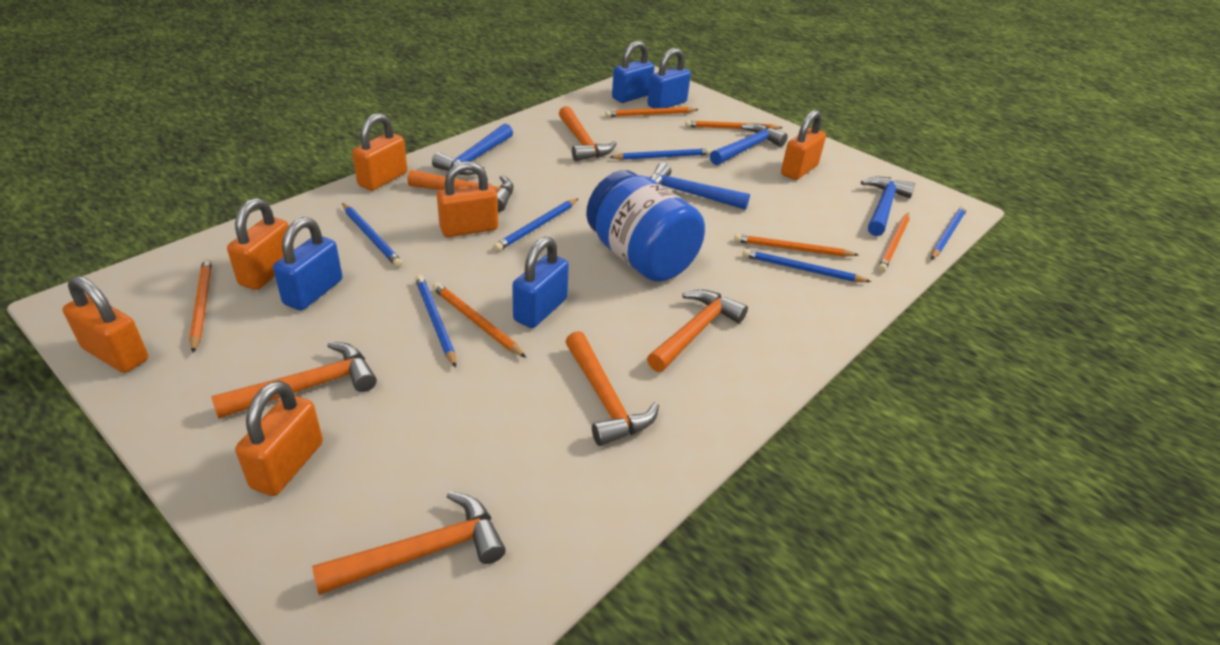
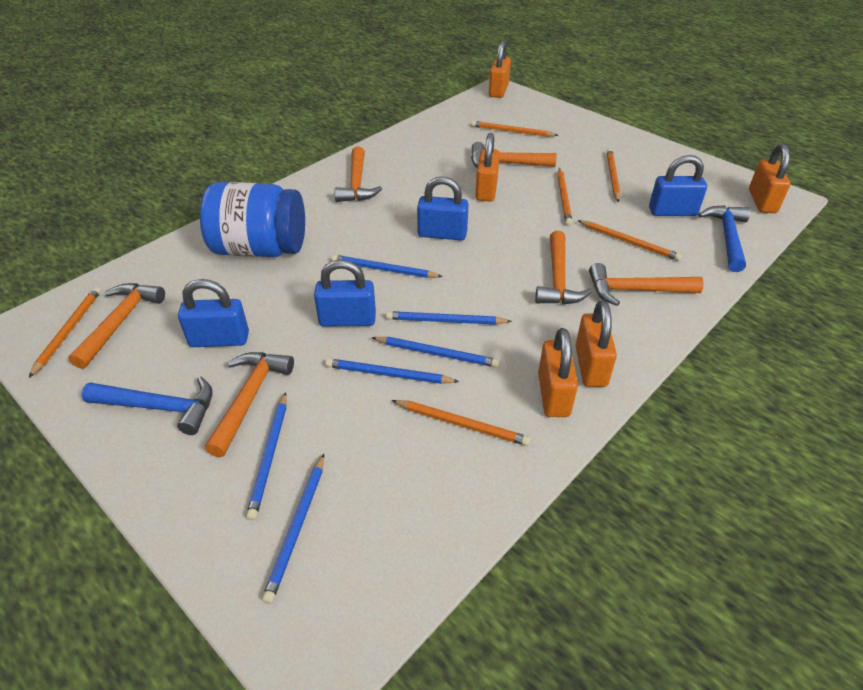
blue hammer: [432,124,513,175] [650,163,750,210] [710,124,788,165] [861,177,915,236] = 4 -> [82,376,213,435] [698,205,750,272] = 2
orange padlock: [62,275,148,373] [227,198,294,290] [235,381,323,496] [352,113,407,191] [437,161,498,237] [781,110,826,180] = 6 -> [475,133,500,202] [489,41,511,98] [538,328,578,417] [575,301,617,387] [749,144,790,213] = 5

